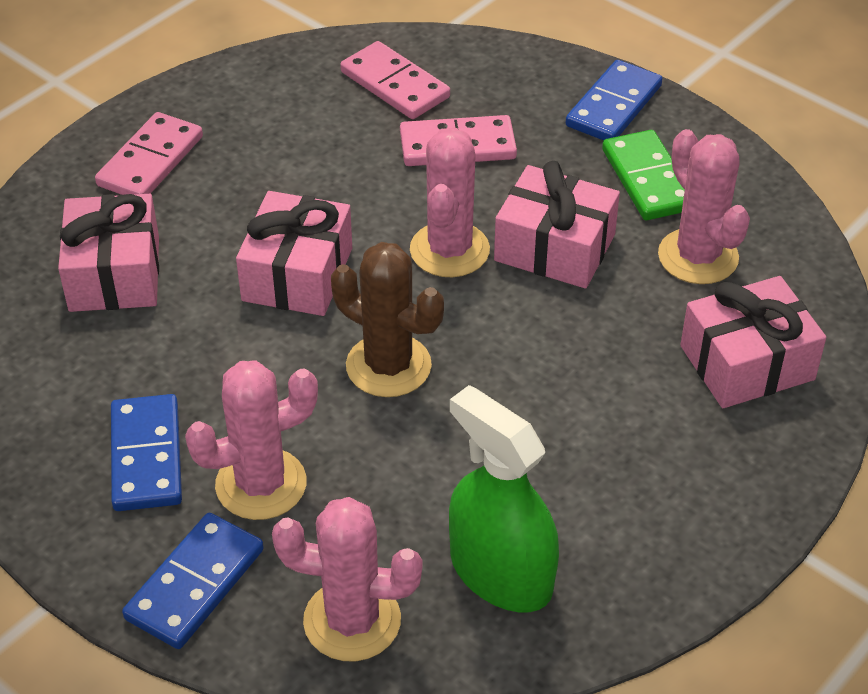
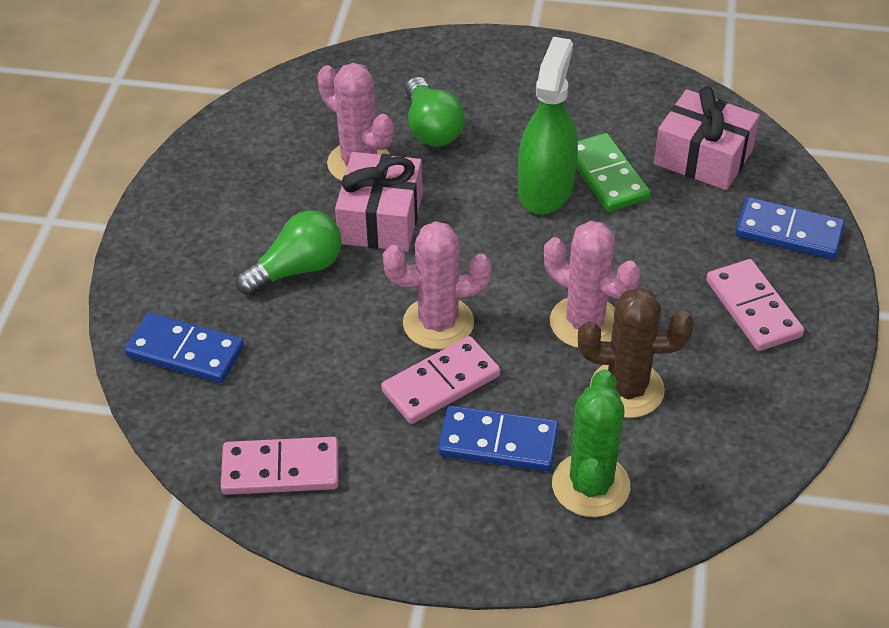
green cactus: none = 0 -> [552,369,630,517] = 1
green light bulb: none = 0 -> [236,211,342,296] [405,77,465,147] = 2
pink cactus: [185,360,318,520] [272,497,422,661] [410,127,490,277] [658,129,750,284] = 4 -> [317,63,394,181] [383,221,492,349] [544,221,640,348] = 3
pink gift: [58,194,159,312] [236,191,352,316] [494,161,620,289] [681,276,826,408] = 4 -> [335,152,423,251] [654,86,760,190] = 2

